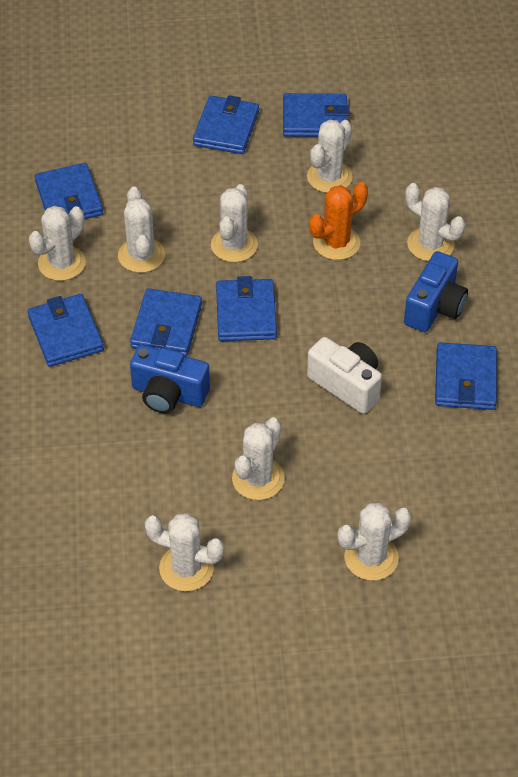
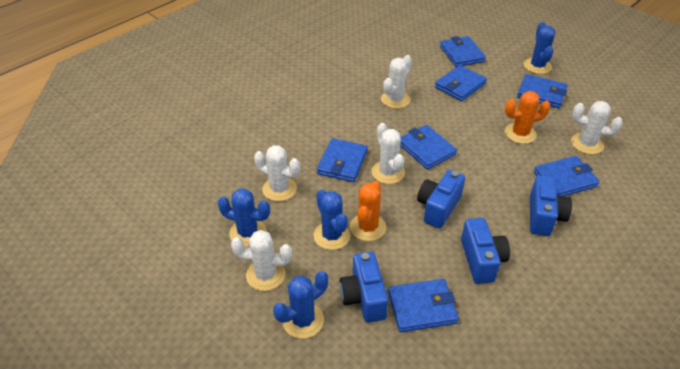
blue cactus: none = 0 -> [218,188,270,247] [273,271,328,339] [314,190,351,250] [524,22,555,74] = 4
blue camera: [130,345,210,413] [404,251,468,332] = 2 -> [340,252,388,323] [417,170,465,229] [461,218,510,284] [530,175,572,236] = 4
orange cactus: [309,182,368,260] = 1 -> [350,181,387,241] [505,91,550,144] = 2
white cactus: [29,206,86,281] [118,186,165,273] [145,513,224,591] [211,184,258,262] [232,417,285,500] [307,119,352,193] [338,503,411,581] [406,183,465,261] = 8 -> [231,230,292,291] [254,145,300,201] [372,123,405,184] [381,55,412,109] [571,101,623,154] = 5
white camera: [307,337,382,414] = 1 -> none = 0

